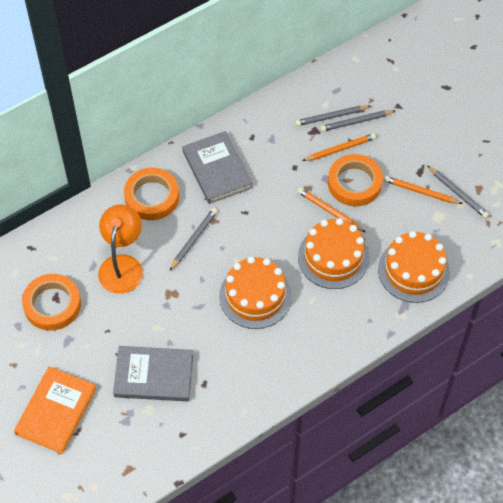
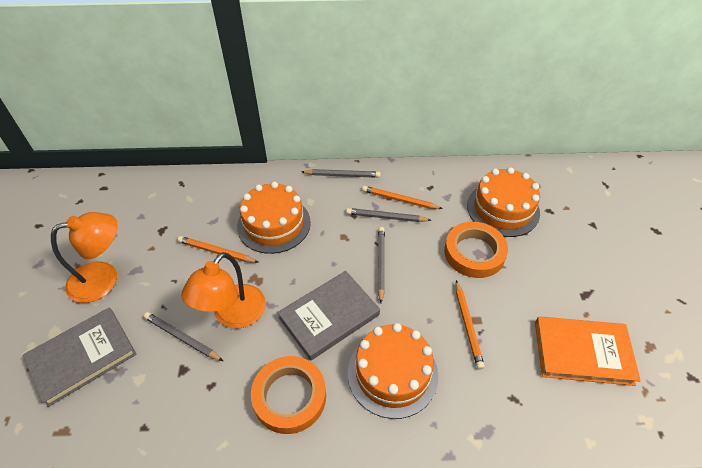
orange lamp: [98,204,143,294] = 1 -> [51,212,118,303] [181,252,266,328] = 2
orange tape: [22,274,81,331] [124,168,179,220] [328,154,383,206] = 3 -> [251,356,326,434] [444,222,508,278] = 2

